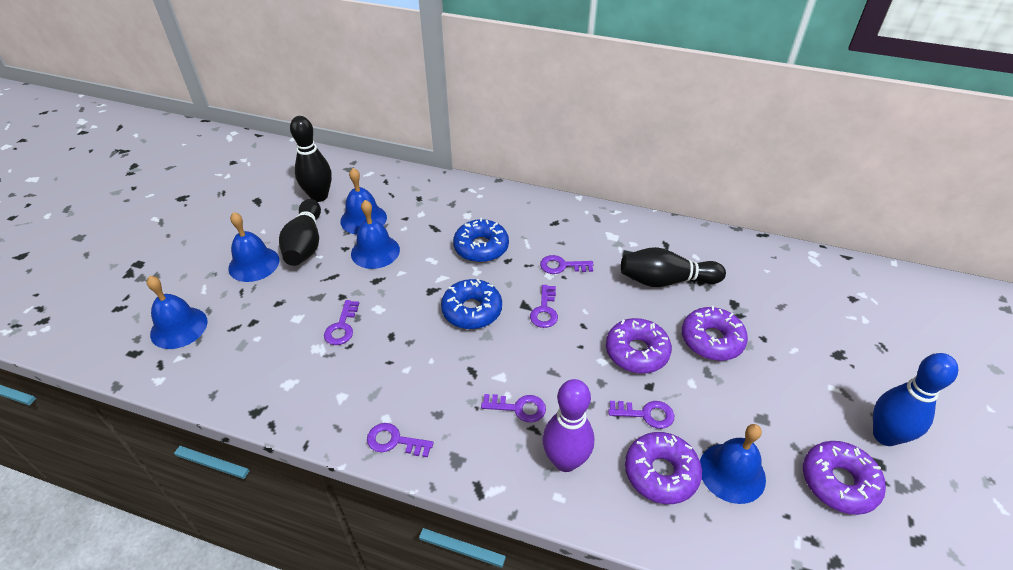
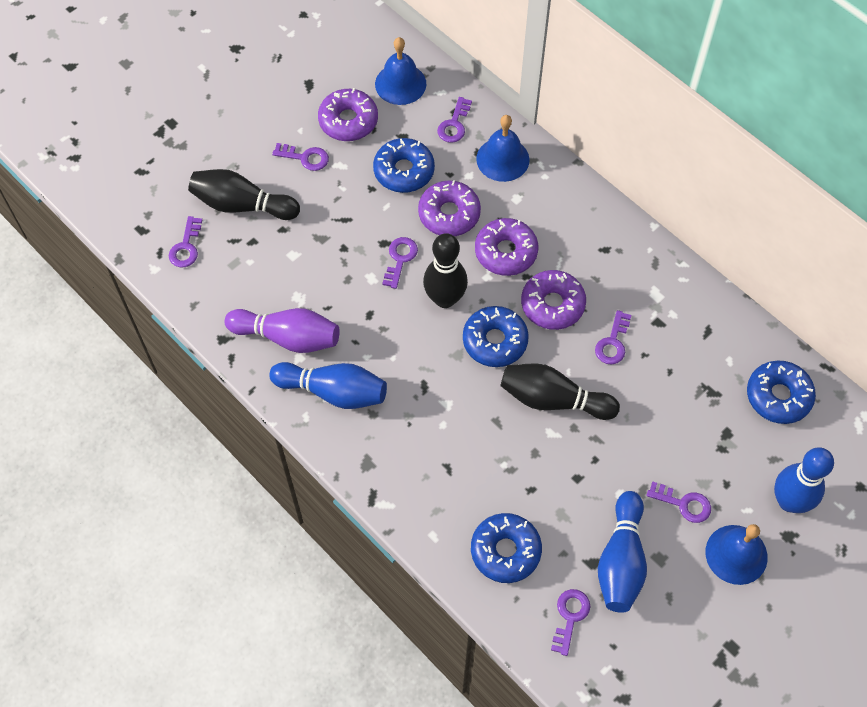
blue bell: [147,276,208,349] [228,212,280,282] [340,168,387,235] [351,200,400,269] [700,424,766,504] = 5 -> [375,37,426,105] [476,115,529,182] [706,524,768,585] = 3
blue bowling pin: [873,353,958,446] = 1 -> [269,362,387,409] [598,491,647,613] [774,447,834,513] = 3
blue donut: [441,279,502,329] [453,218,509,262] = 2 -> [373,138,435,193] [463,306,529,367] [471,513,542,583] [747,360,816,424] = 4
purple key: [324,300,359,345] [367,423,434,457] [481,394,546,423] [530,285,558,328] [540,255,594,274] [608,401,674,429] = 6 -> [169,216,202,267] [272,143,329,171] [382,237,418,289] [437,97,472,143] [551,589,590,656] [595,310,631,364] [647,481,711,523] = 7

